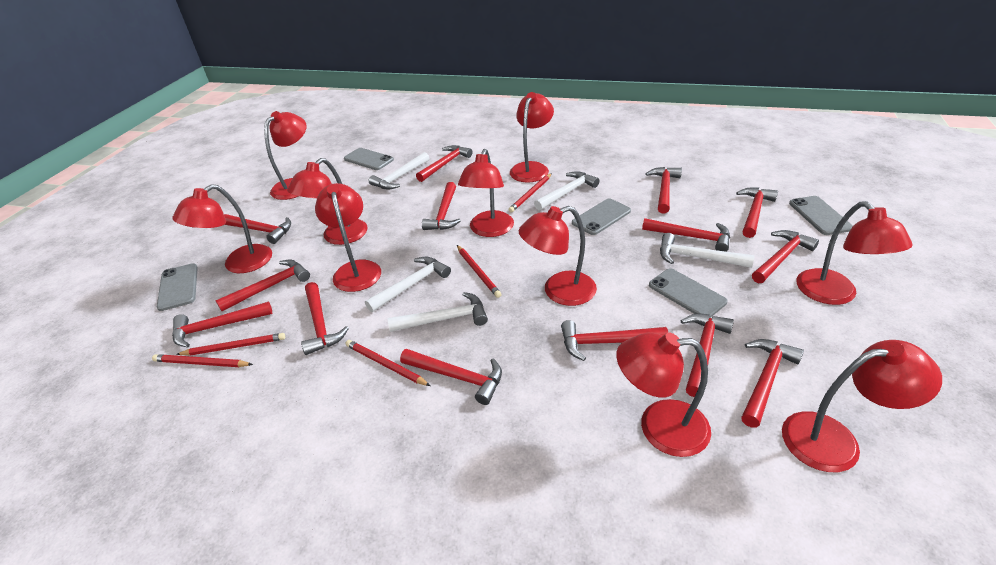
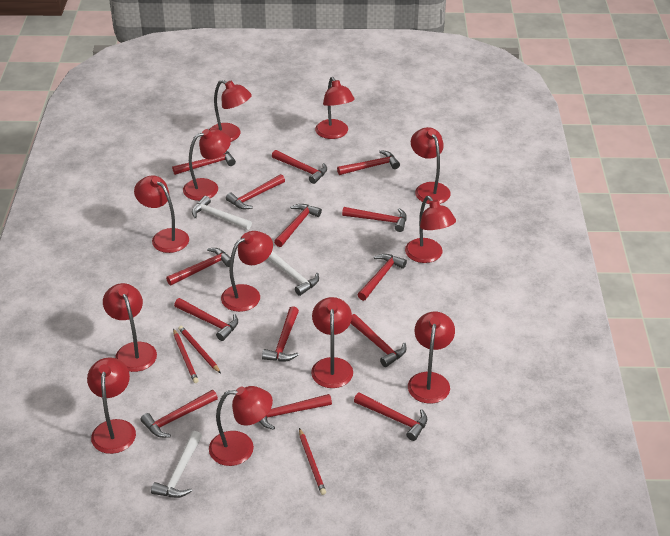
grey phone: [157,263,198,311] [344,148,394,170] [572,198,631,235] [649,268,728,318] [789,196,853,235] = 5 -> none = 0
red lamp: [172,184,272,273] [264,111,307,200] [287,158,368,245] [315,183,381,292] [458,149,514,237] [510,92,554,182] [518,206,597,306] [616,332,711,457] [782,340,942,472] [796,201,913,305] = 10 -> [87,357,136,454] [103,283,157,372] [134,175,189,253] [183,129,231,201] [209,80,252,142] [209,386,273,466] [221,231,273,312] [311,297,353,388] [315,77,355,139] [405,196,456,263] [408,312,455,404] [411,127,451,204] = 12
red pencil: [152,354,253,367] [176,333,285,356] [345,340,430,386] [457,245,502,298] [509,173,552,212] = 5 -> [173,328,199,383] [178,326,221,373] [299,428,326,495] = 3
white hammer: [365,257,451,312] [369,152,429,190] [388,292,488,332] [534,171,600,211] [660,233,754,268] = 5 -> [151,431,202,498] [192,196,252,230] [267,251,319,296] = 3

